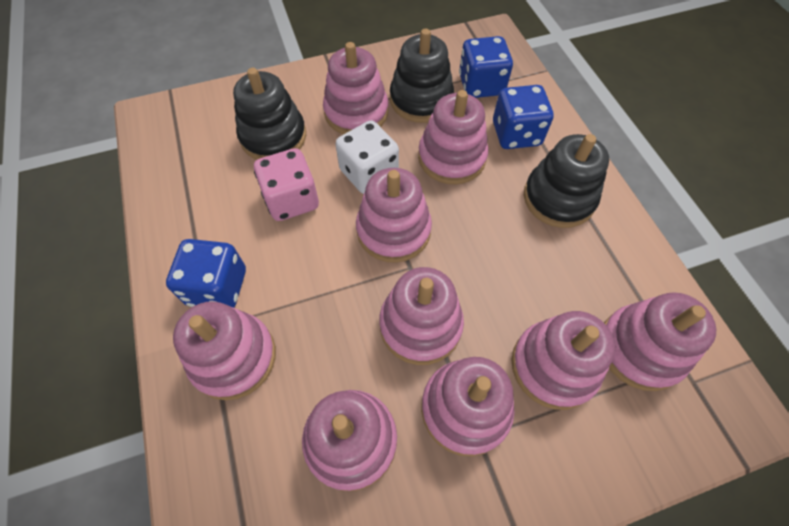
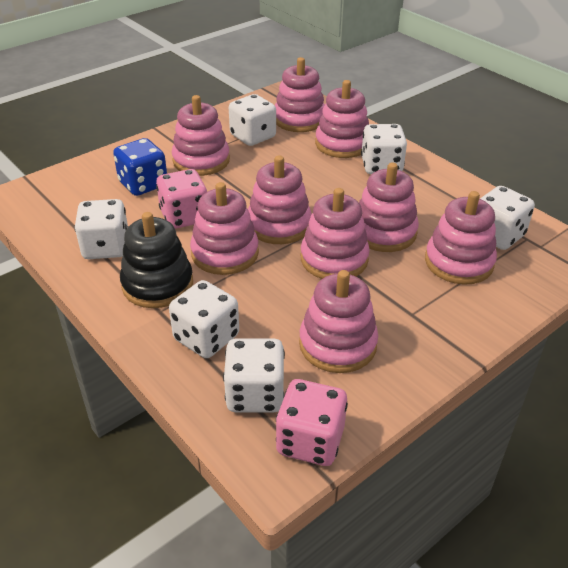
black stacking toy: [233,68,306,160] [390,29,454,123] [524,134,609,228] = 3 -> [120,212,193,308] = 1
blue dice: [166,239,246,308] [459,36,513,98] [493,85,554,149] = 3 -> [113,138,167,196] = 1
pink dice: [254,148,319,221] = 1 -> [156,169,207,229] [276,379,348,466] = 2
white dice: [335,120,399,194] = 1 -> [74,199,128,259] [169,280,239,358] [223,338,285,412] [229,94,276,146] [361,124,407,174] [480,186,535,250] = 6

